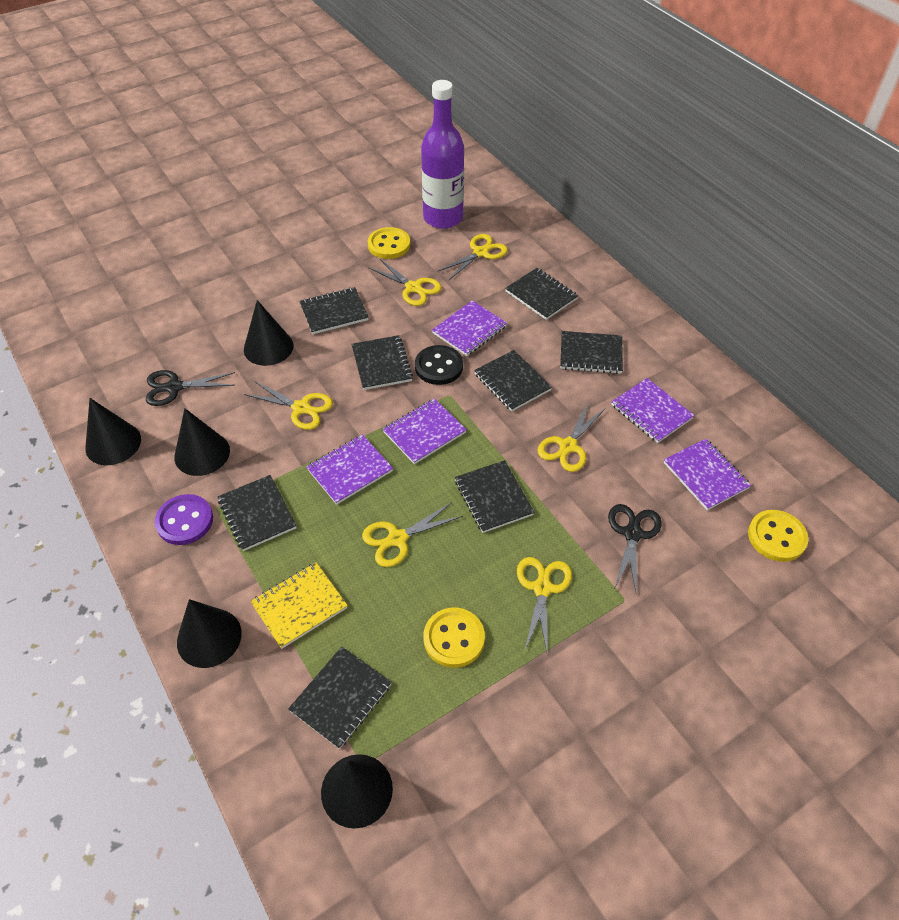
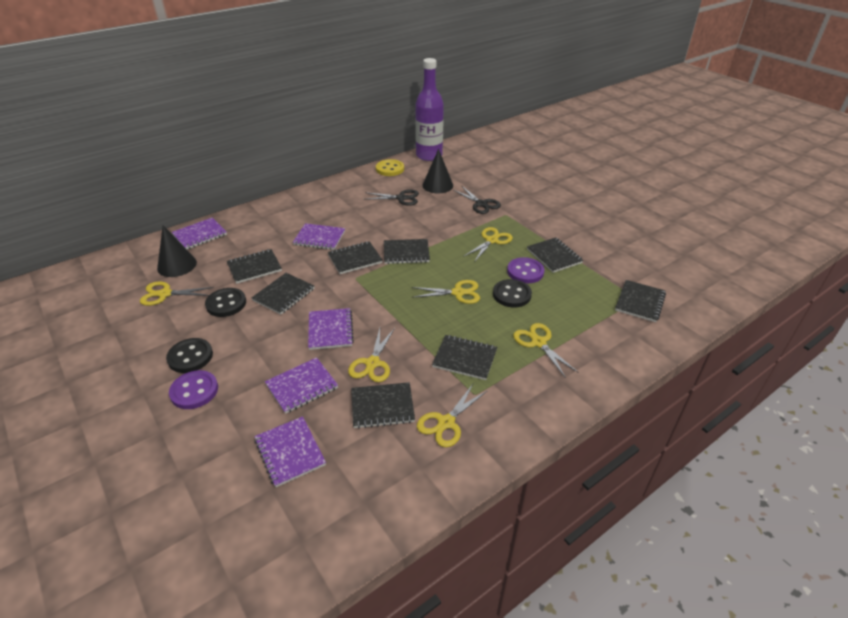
black button: [415,345,463,385] = 1 -> [166,338,213,373] [205,288,246,317] [493,279,532,307] = 3
black cone: [85,398,141,465] [174,408,230,476] [177,599,242,668] [244,300,294,366] [321,754,393,829] = 5 -> [157,225,197,277] [422,149,453,193] = 2
purple button: [155,494,213,545] = 1 -> [169,370,218,409] [507,257,545,283] = 2
yellow button: [367,227,410,259] [423,608,485,668] [748,510,808,562] = 3 -> [376,159,404,176] = 1
yellow notebook: [250,562,348,649] = 1 -> none = 0

